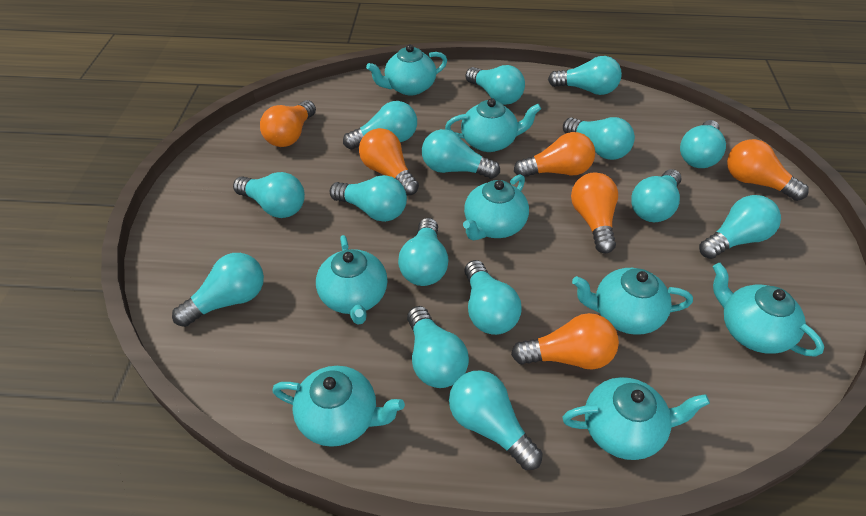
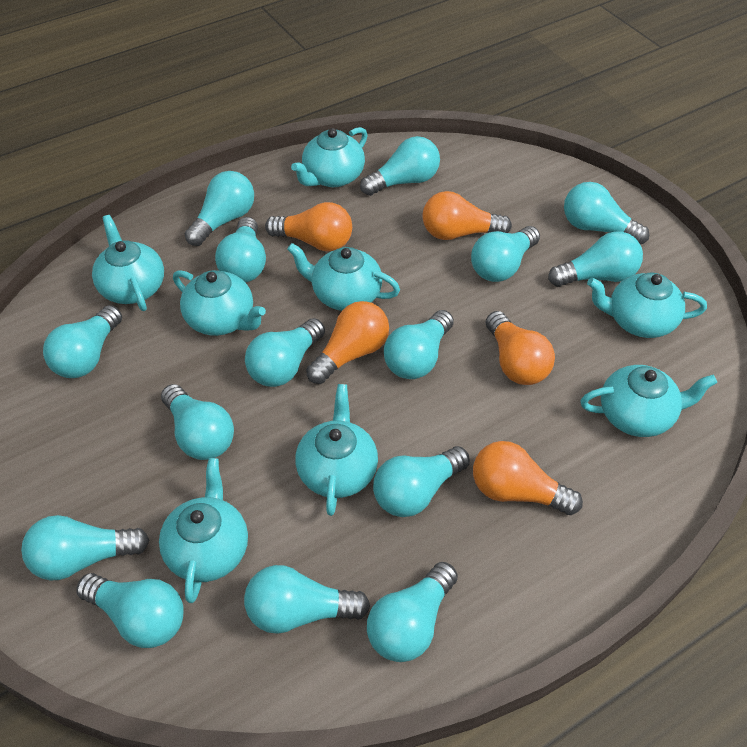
orange light bulb: [260,100,316,147] [359,128,419,196] [511,313,619,369] [514,132,595,177] [571,172,618,254] [727,139,809,201] = 6 -> [265,202,352,251] [306,301,389,384] [422,191,512,240] [473,441,583,515] [485,311,555,385] = 5

